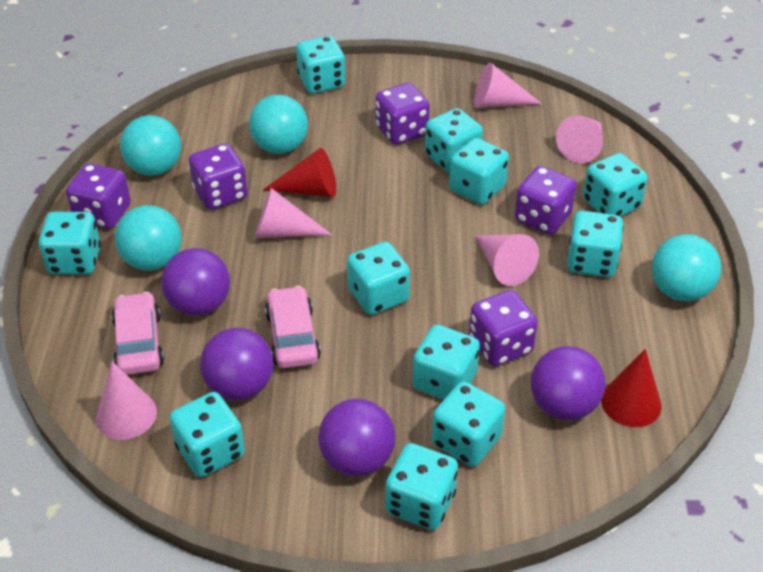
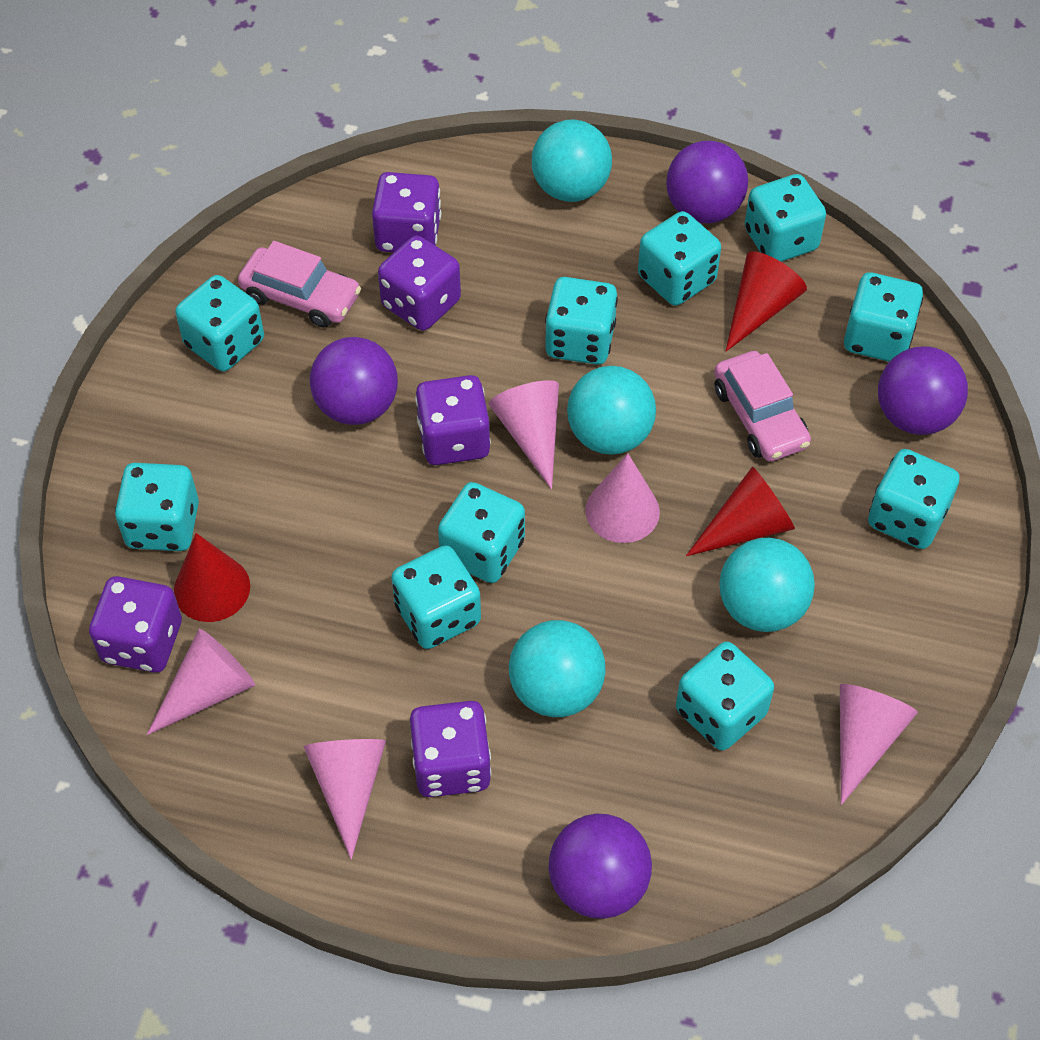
red cone: [263,148,336,197] [601,349,662,427] = 2 -> [174,533,250,622] [686,466,795,556] [726,251,807,352] = 3
turquoise dice: [39,212,101,275] [169,392,245,477] [296,36,345,93] [347,242,410,315] [385,443,458,530] [413,325,480,400] [425,108,483,173] [432,381,505,466] [449,138,509,205] [567,211,624,277] [583,153,648,217] = 11 -> [115,463,199,551] [175,275,264,371] [391,545,481,649] [438,482,525,583] [545,277,618,365] [638,211,721,306] [676,642,774,750] [745,174,826,262] [844,272,923,362] [868,449,960,549] = 10

